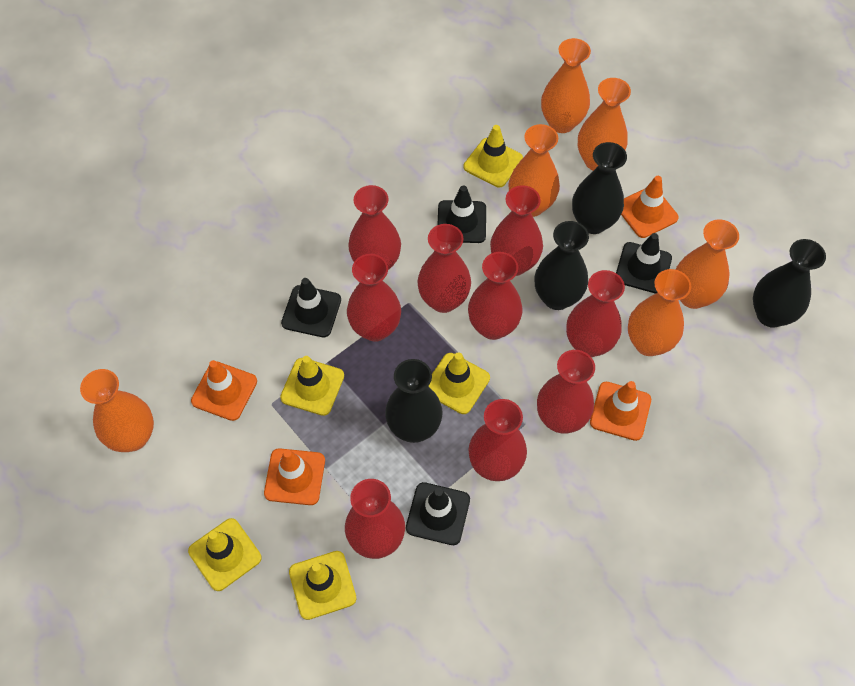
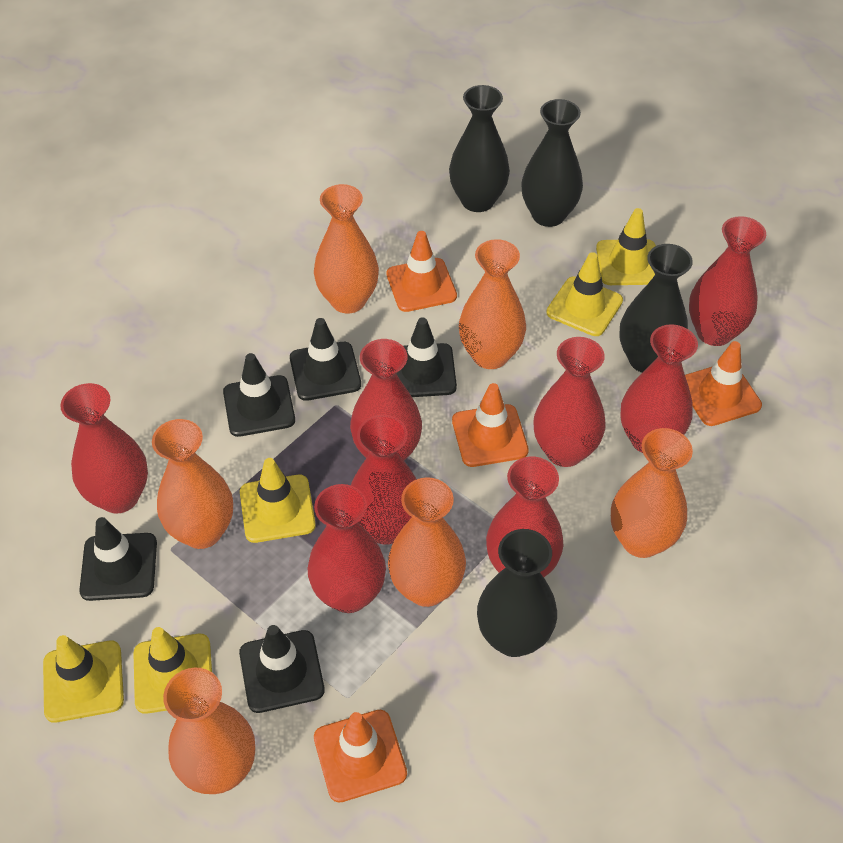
black traffic cone: [281,278,341,337] [406,482,470,545] [437,185,486,243] [616,233,672,294] = 4 -> [79,517,157,601] [223,353,295,437] [239,625,325,713] [290,318,361,401] [396,317,457,397] = 5
red vase: [345,479,405,559] [347,254,401,342] [348,185,401,270] [417,224,471,313] [468,252,523,340] [468,399,527,481] [490,185,543,276] [537,350,595,434] [566,270,625,357] = 9 -> [60,383,148,513] [308,484,386,613] [350,339,422,461] [351,415,417,545] [486,457,564,577] [533,337,606,467] [620,324,698,453] [689,216,766,346] = 8

